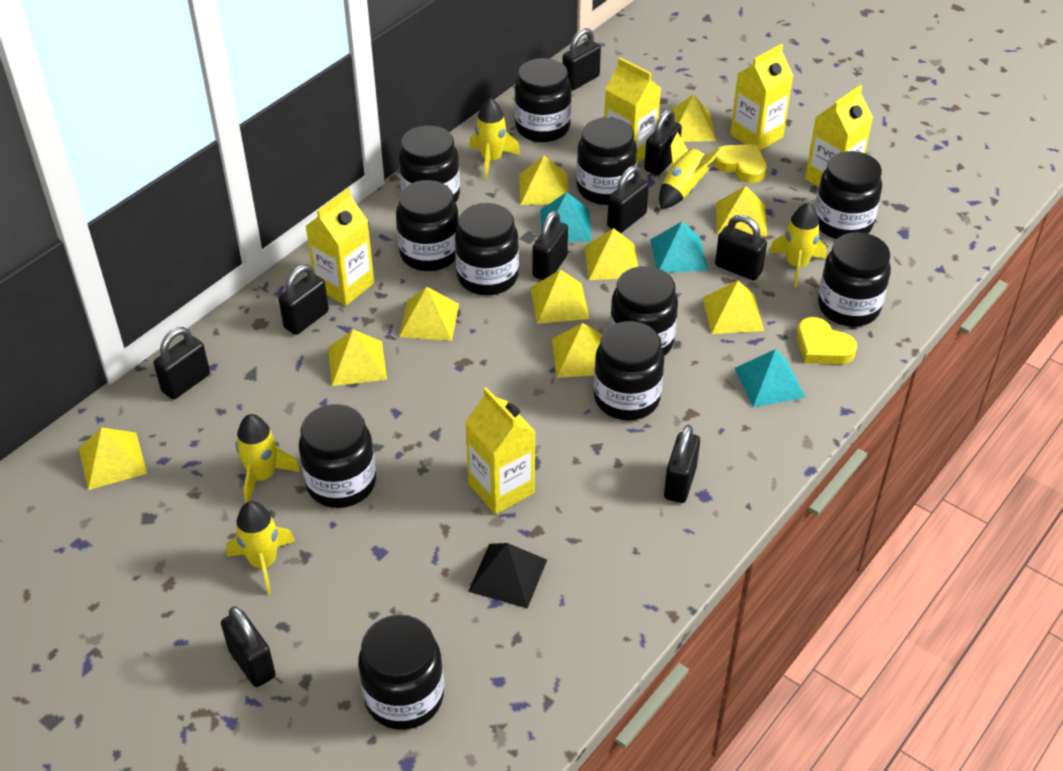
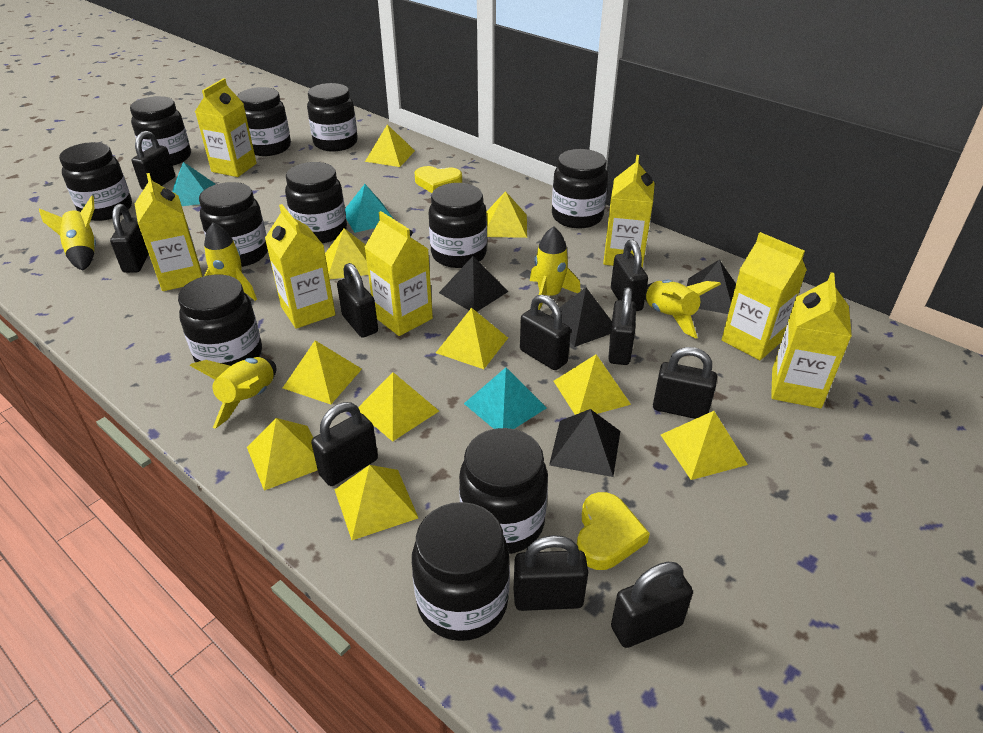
black padlock: [154,327,210,399] [221,606,276,687] [279,264,329,335] [533,211,568,280] [562,28,601,90] [607,165,649,233] [644,109,682,175] [664,425,700,503] [715,215,767,280] = 9 -> [110,204,149,273] [132,131,175,190] [311,402,378,486] [337,263,378,338] [514,535,588,611] [520,295,571,370] [608,287,636,365] [611,239,648,311] [611,562,693,648] [653,347,717,419] = 10
black pyramid: [468,543,547,609] = 1 -> [439,256,509,312] [549,287,612,347] [549,409,620,477] [687,260,736,314] = 4
yellow carton: [306,188,374,306] [465,387,536,514] [604,57,661,164] [730,44,793,151] [805,85,873,187] = 5 -> [135,173,203,291] [195,78,257,177] [265,204,336,329] [364,211,433,336] [603,155,655,268] [722,232,807,360] [771,272,852,408] = 7

